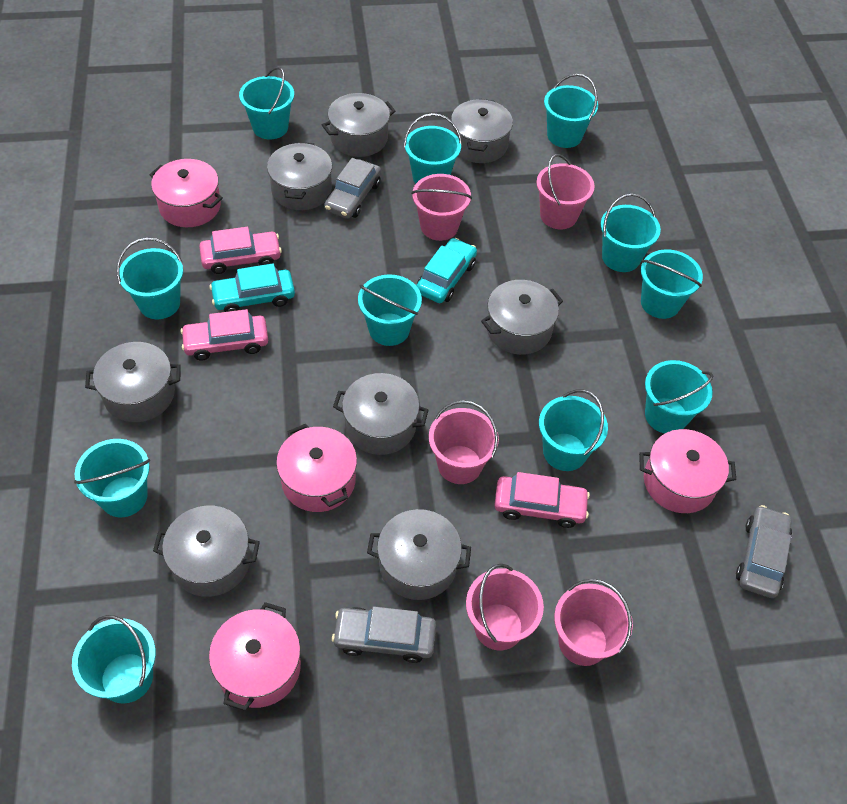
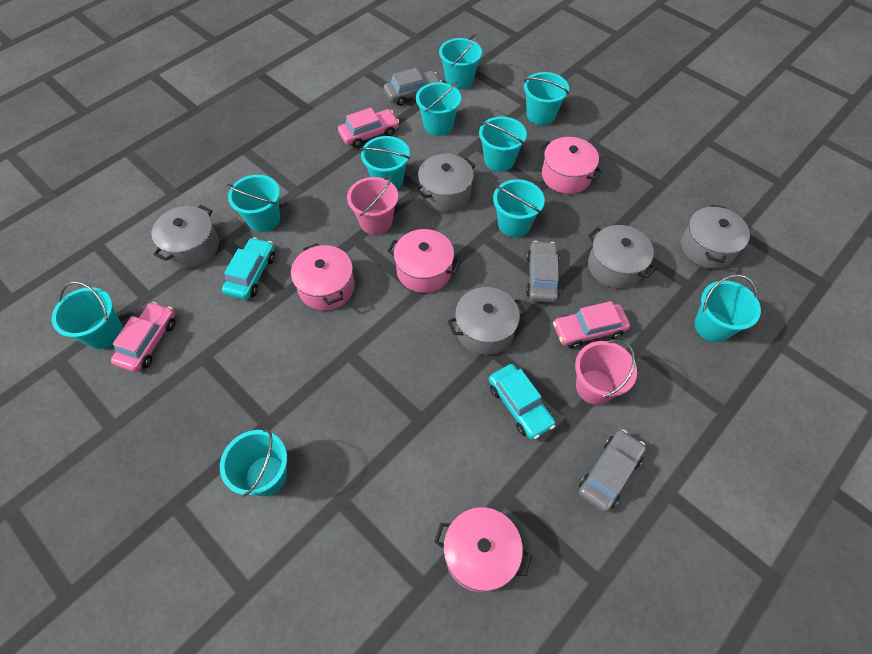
grey pot: [85,342,181,422] [153,506,260,597] [267,142,332,210] [322,93,396,157] [333,373,428,455] [367,509,471,600] [451,99,513,163] [481,280,563,355] = 8 -> [151,205,219,268] [415,154,476,212] [448,287,526,355] [588,225,657,289] [681,204,750,269] = 5
pink bucket: [411,174,472,241] [429,400,499,484] [466,564,544,650] [536,154,595,229] [554,579,633,666] = 5 -> [347,176,398,235] [575,340,637,405] = 2
turquoise bucket: [72,615,156,704] [74,439,150,517] [117,238,183,319] [239,67,294,139] [358,274,422,346] [404,113,462,184] [539,390,608,471] [544,74,598,148] [601,194,661,272] [641,249,703,319] [645,360,713,433] = 11 -> [52,281,123,349] [220,429,287,497] [227,175,280,232] [360,136,410,189] [416,81,461,136] [439,33,482,89] [479,116,527,172] [493,179,545,237] [524,72,569,125] [694,274,761,342] = 10

